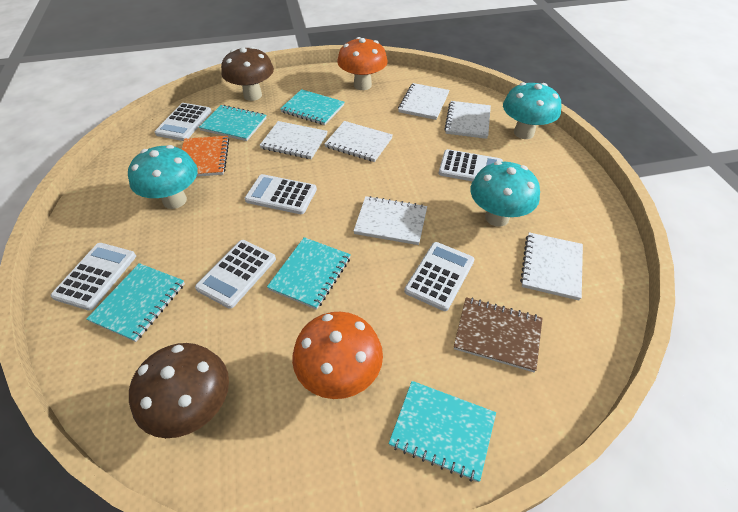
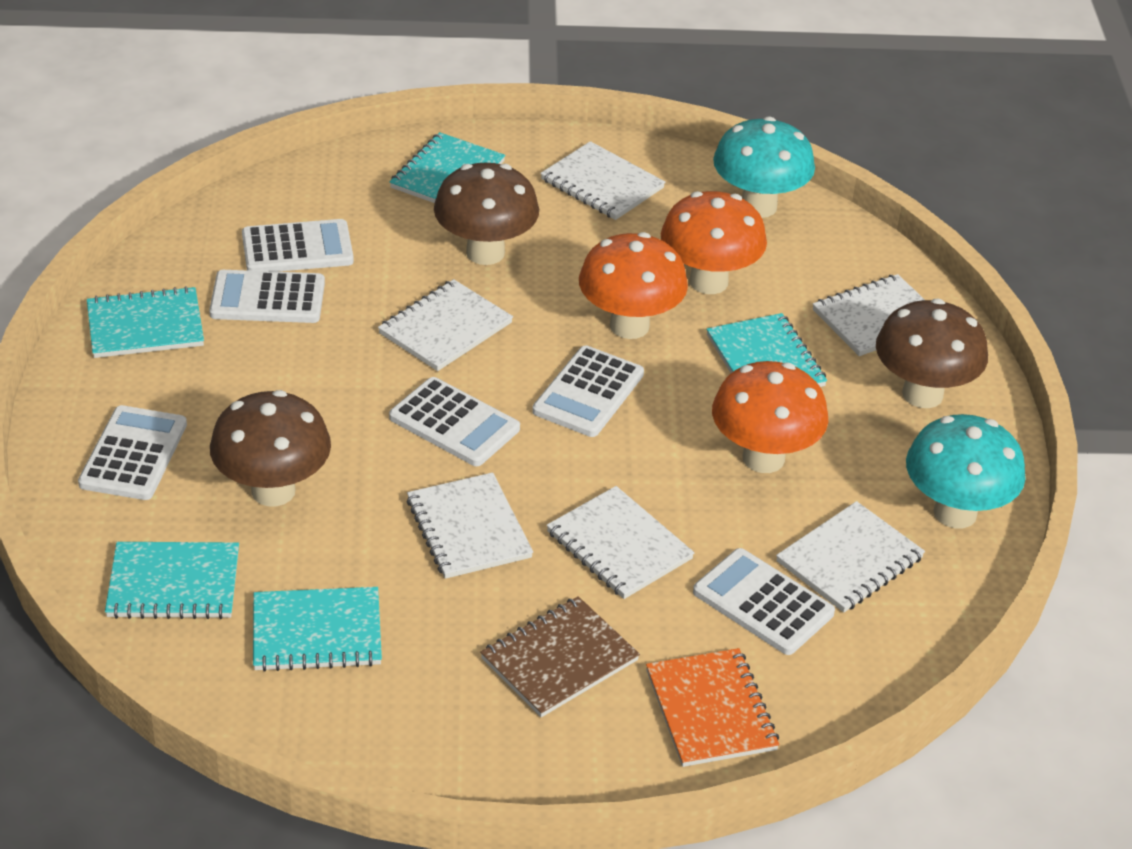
brown mushroom: [129,343,229,438] [221,46,274,101] = 2 -> [210,390,331,507] [434,163,539,265] [876,298,988,408] = 3
orange mushroom: [292,312,383,399] [337,37,388,90] = 2 -> [579,232,688,339] [661,191,767,294] [712,361,828,473] = 3
turquoise mushroom: [128,145,198,209] [470,161,540,227] [503,82,561,139] = 3 -> [713,116,815,218] [906,414,1026,528] = 2

